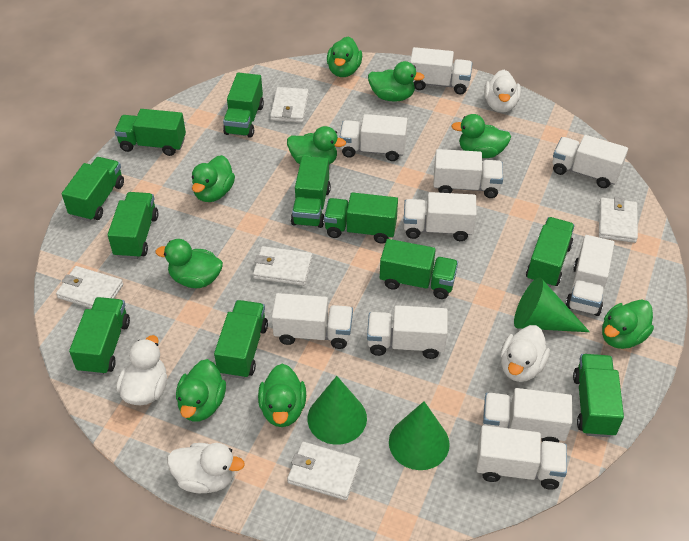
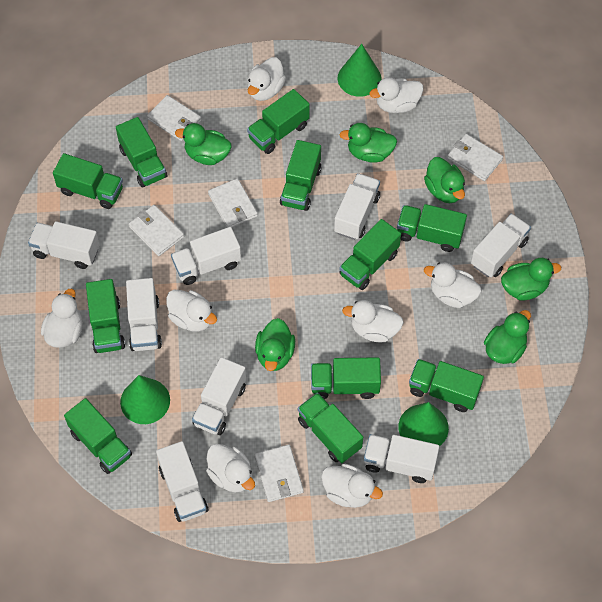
green duck: [155,239,223,288] [176,359,226,422] [192,155,235,202] [258,364,306,427] [287,126,346,164] [327,37,362,77] [368,61,425,102] [451,114,511,158] [602,299,654,349] = 9 -> [175,123,232,165] [255,318,295,371] [339,123,397,163] [424,157,465,203] [484,310,531,364] [501,258,561,300] = 6
white duck: [116,335,167,405] [167,443,245,493] [484,70,521,113] [500,325,550,382] = 4 -> [41,289,83,348] [166,290,217,332] [206,444,255,492] [248,57,286,101] [321,464,383,508] [342,300,404,342] [369,77,423,113] [424,263,481,308] = 8
white truck: [272,293,353,349] [339,114,407,161] [367,305,448,359] [404,192,477,241] [410,47,472,94] [433,149,503,198] [476,425,567,490] [483,388,572,442] [553,135,628,188] [565,235,614,316] = 10 -> [28,221,100,269] [126,278,162,351] [156,441,208,522] [171,227,241,285] [192,357,246,435] [334,173,380,240] [364,434,439,483] [471,213,531,277] = 8

